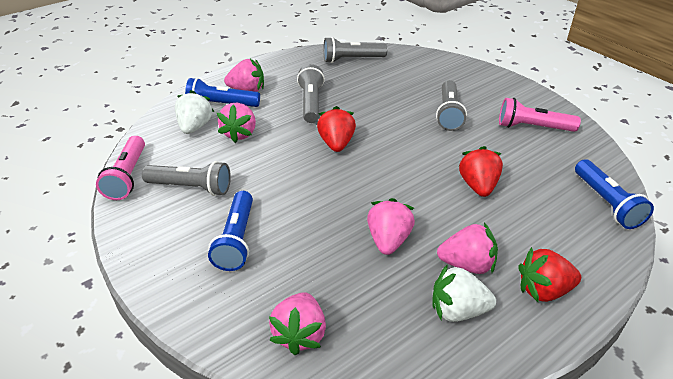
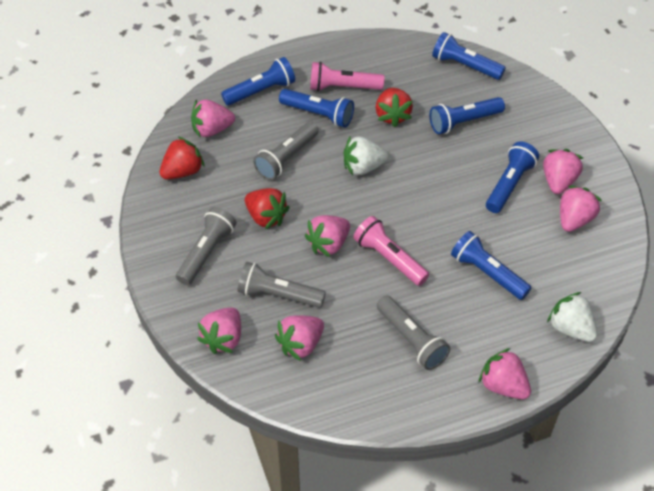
blue flashlight: [185,78,260,107] [208,191,253,271] [575,159,654,229] = 3 -> [221,57,295,105] [279,89,354,128] [430,97,505,134] [432,32,506,80] [451,231,532,300] [486,141,539,213] = 6
pink strawberry: [217,103,256,143] [224,59,264,92] [269,292,326,355] [367,198,415,255] [437,223,498,274] = 5 -> [191,99,235,137] [197,308,241,354] [275,315,324,361] [305,215,350,257] [479,348,531,399] [543,149,583,194] [560,185,602,232] = 7

